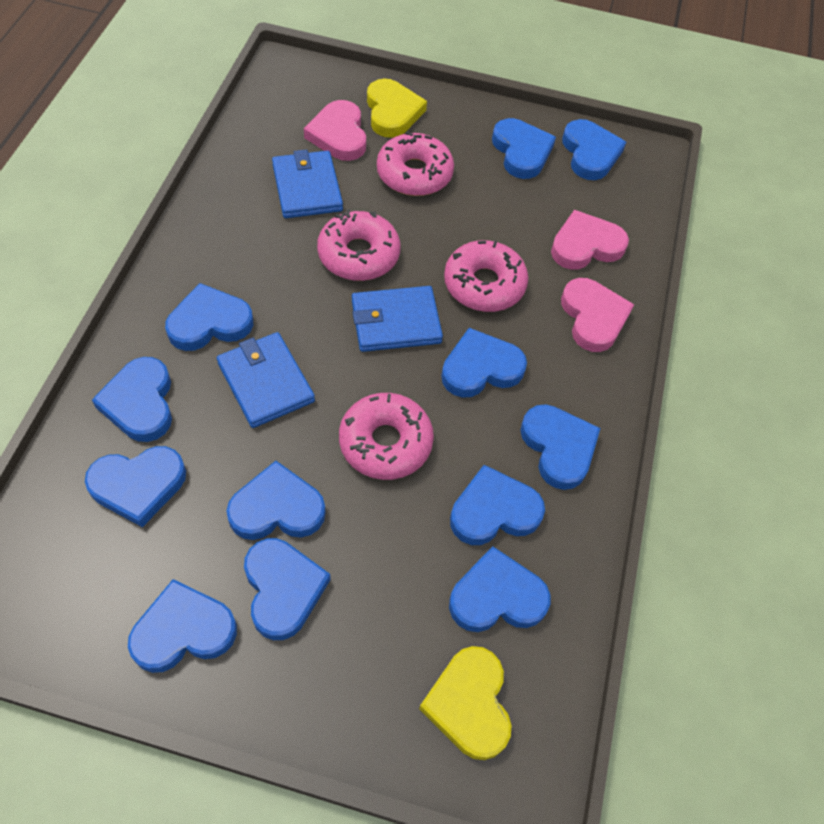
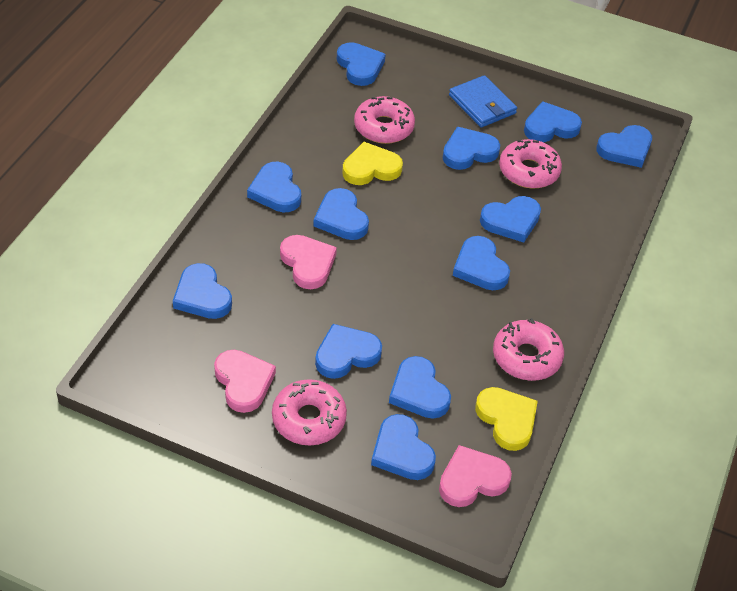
blue wallet: [217,332,315,428] [272,150,343,218] [352,286,443,352] = 3 -> [449,75,517,128] = 1

